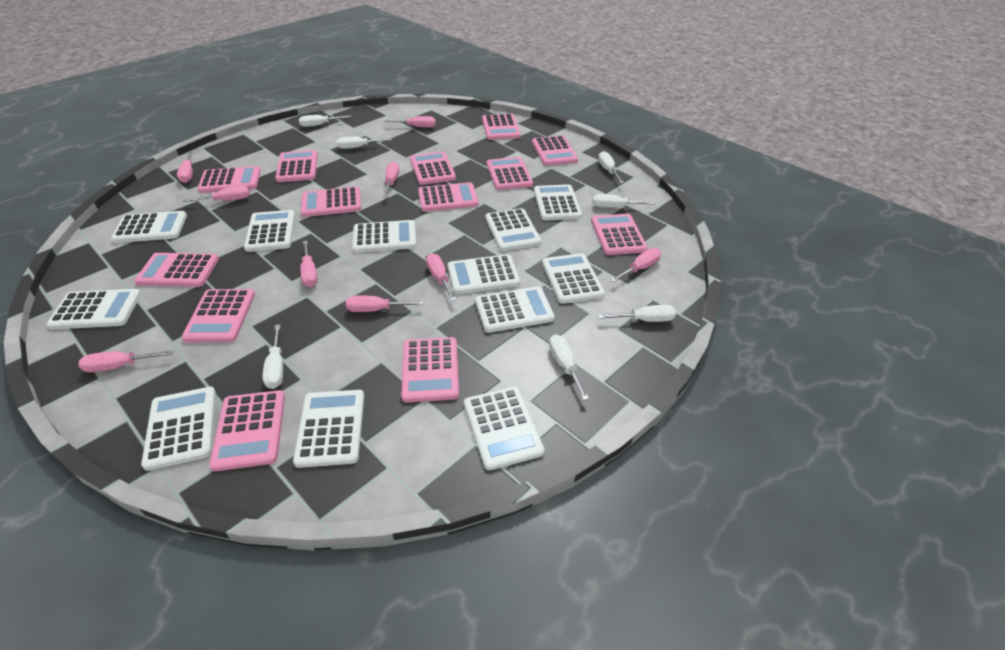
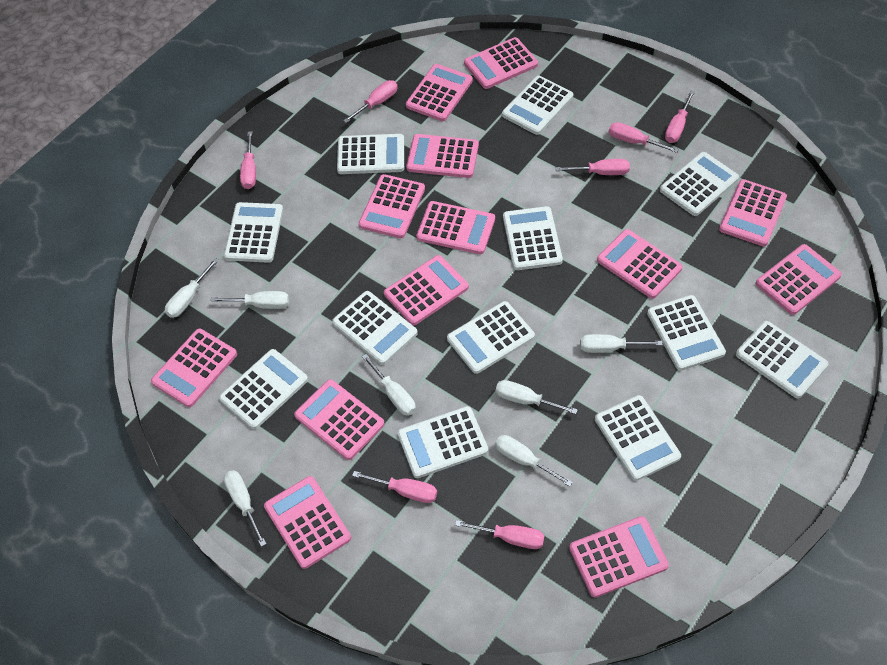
pink screwdriver: [79,350,173,372] [177,151,193,183] [183,186,250,202] [300,241,317,287] [346,296,424,312] [383,162,399,197] [384,116,436,127] [426,253,456,301] [611,248,661,282] = 9 -> [240,131,256,189] [343,80,398,123] [352,471,437,503] [455,520,544,549] [556,159,630,175] [609,122,679,153] [665,91,695,143] = 7

